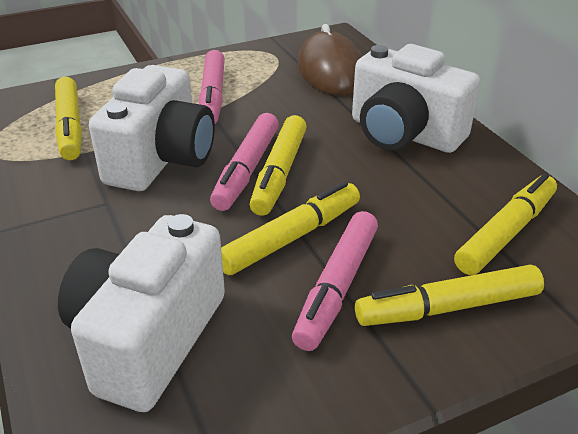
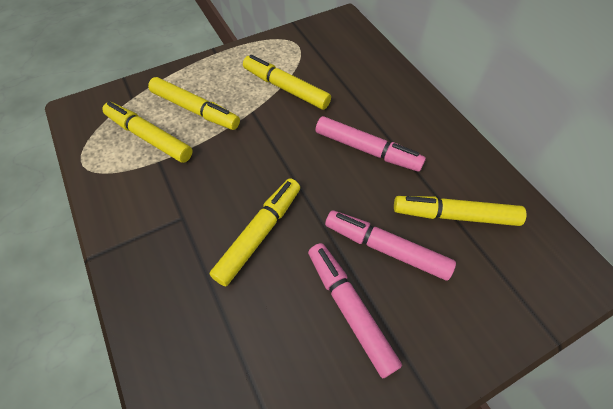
brown mouse: [298,24,362,96] = 1 -> none = 0
white camera: [58,214,225,412] [89,65,215,191] [352,44,480,153] = 3 -> none = 0

